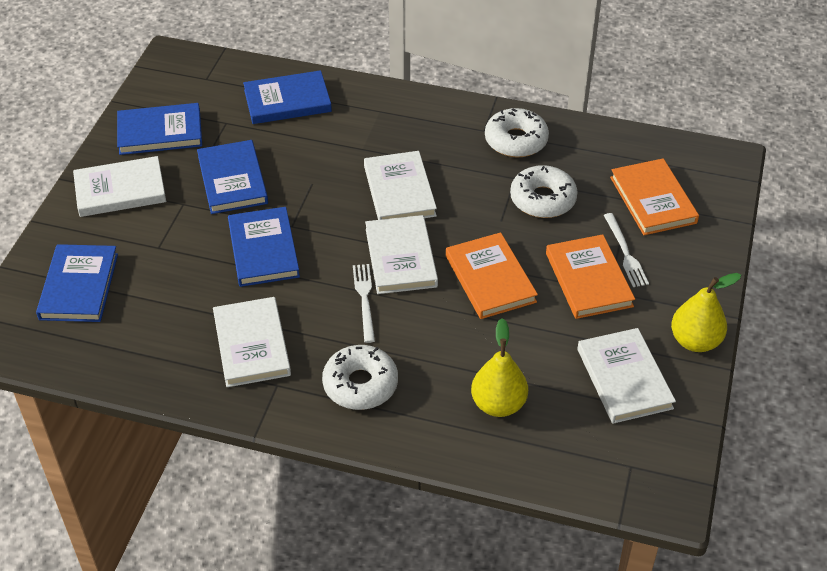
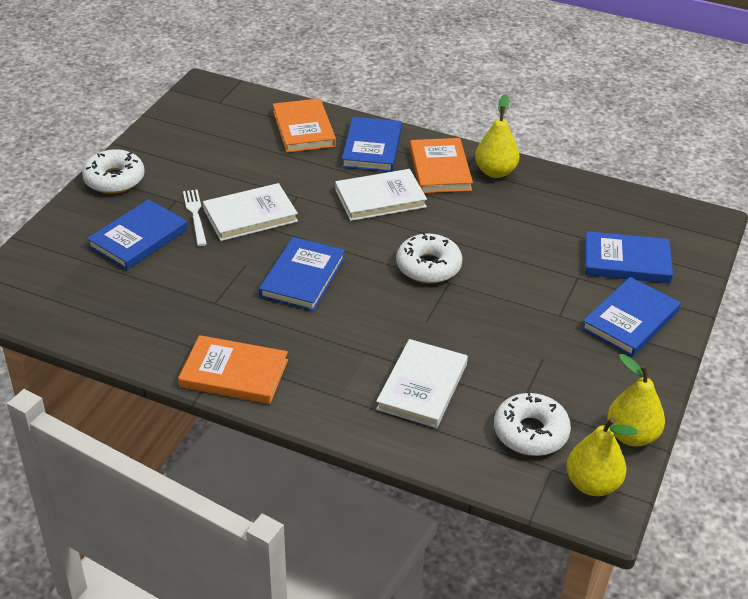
white book: [73,156,166,217] [213,297,291,387] [364,151,437,220] [365,215,438,294] [577,328,676,424] = 5 -> [203,183,298,241] [335,169,427,221] [376,339,468,428] = 3
white fork: [353,264,375,343] [604,213,649,287] = 2 -> [183,189,207,246] = 1
yellow pear: [471,318,528,417] [671,273,741,352] = 2 -> [475,94,520,178] [566,417,637,496] [607,354,665,446] = 3

